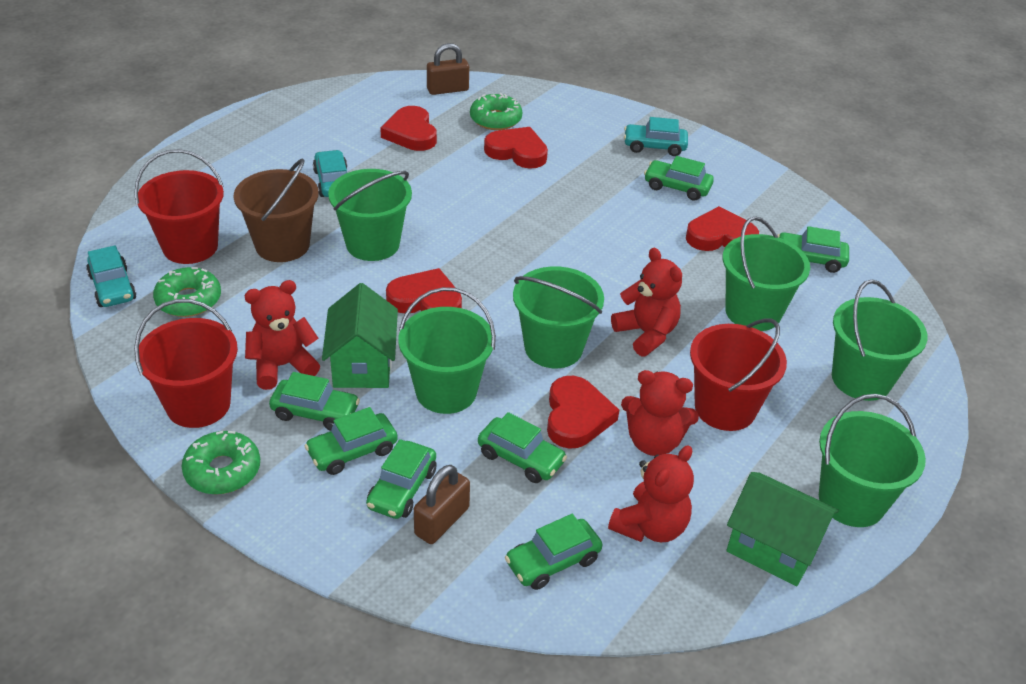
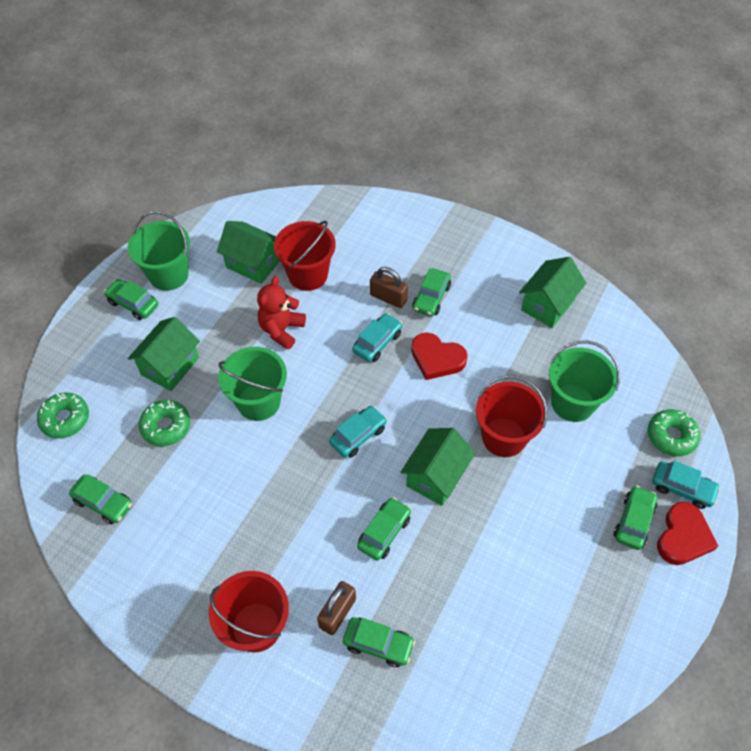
brown bucket: [234,159,318,262] = 1 -> none = 0
green bucket: [328,169,412,261] [398,287,496,414] [513,266,604,368] [723,216,810,331] [819,394,926,527] [832,279,928,401] = 6 -> [128,211,190,291] [218,347,287,421] [549,341,620,422] = 3
green car: [269,372,360,431] [304,407,398,475] [366,439,437,519] [478,412,567,483] [505,514,602,590] [644,156,714,201] [777,226,849,273] = 7 -> [69,474,132,524] [104,279,158,320] [343,617,415,667] [357,497,411,561] [412,268,451,316] [614,486,657,550] = 6
green house: [322,283,398,388] [726,472,839,586] = 2 -> [128,317,200,391] [217,221,280,284] [401,428,476,506] [519,257,586,328] = 4
red heart: [380,106,437,151] [386,268,462,313] [484,127,548,169] [547,376,619,449] [686,206,759,251] = 5 -> [411,333,468,380] [657,502,718,565] = 2
red teddy bear: [244,280,320,390] [608,445,694,542] [611,248,682,357] [621,370,699,456] = 4 -> [257,276,306,350] = 1

